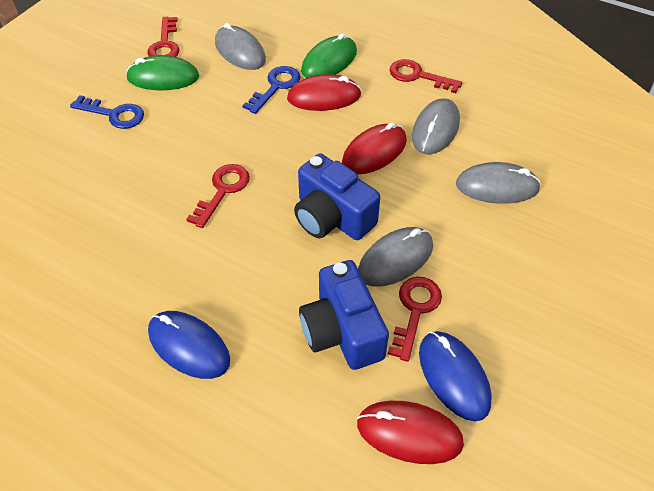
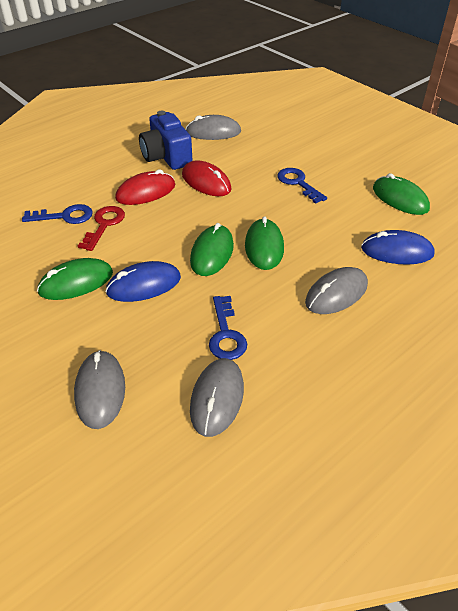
blue camera: [294,154,380,240] [299,260,389,370] = 2 -> [139,111,193,170] = 1
blue key: [70,95,144,129] [242,66,300,114] = 2 -> [22,204,93,224] [209,296,247,360] [277,168,327,204] = 3
green mouse: [126,55,199,90] [301,33,357,78] = 2 -> [37,258,113,300] [190,223,234,276] [245,216,284,270] [373,173,430,215] = 4
red key: [147,17,179,57] [186,164,250,228] [388,277,442,362] [389,59,462,93] = 4 -> [78,206,125,251] = 1
red mouse: [287,74,362,111] [342,123,407,174] [357,401,464,464] = 3 -> [115,169,175,205] [182,160,232,196] = 2

